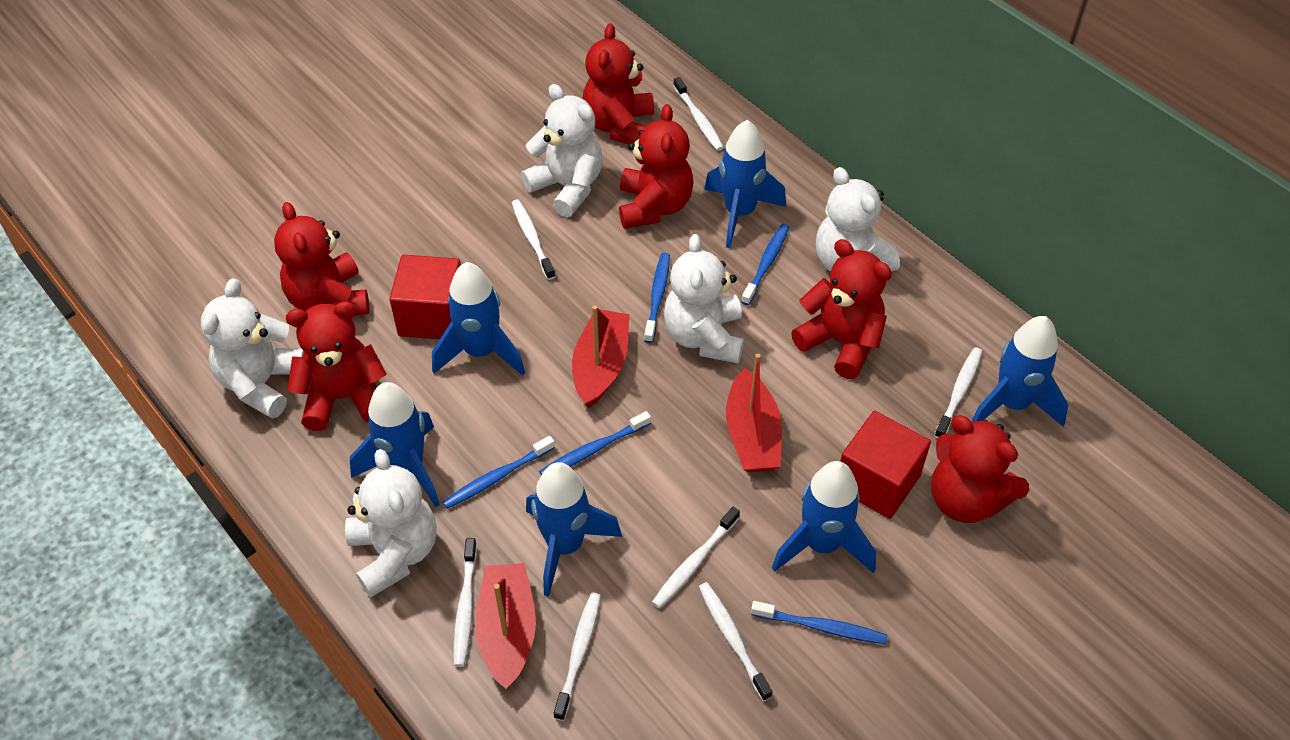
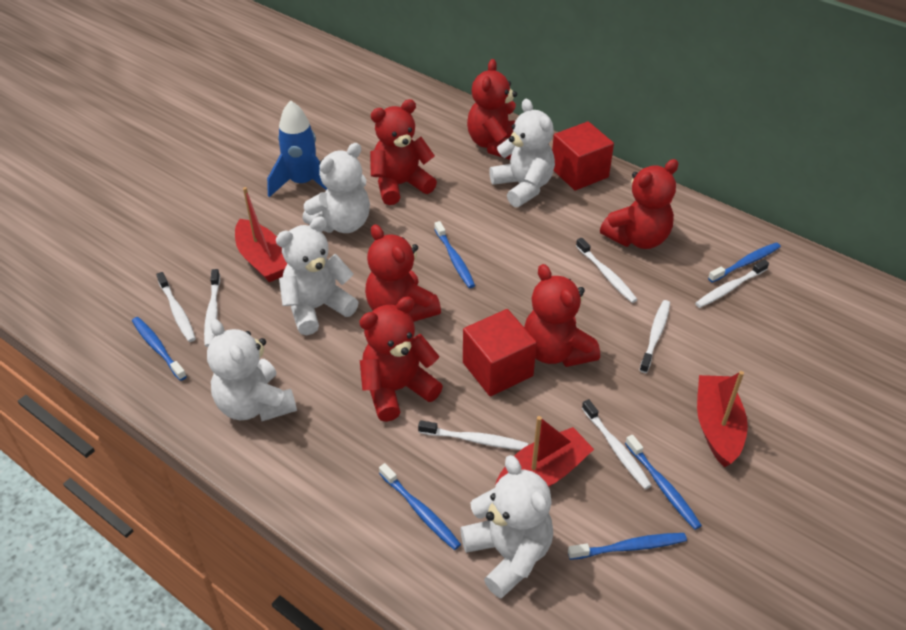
blue rocket: [350,382,440,507] [432,262,525,376] [526,462,622,597] [704,120,786,248] [772,461,876,573] [971,316,1068,427] = 6 -> [267,100,327,197] = 1
blue toothbrush: [442,436,555,509] [539,411,651,475] [644,253,670,343] [741,224,789,305] [751,601,888,644] = 5 -> [132,317,187,381] [379,463,461,550] [434,221,475,288] [568,533,687,560] [625,435,702,530] [708,242,781,283] = 6

